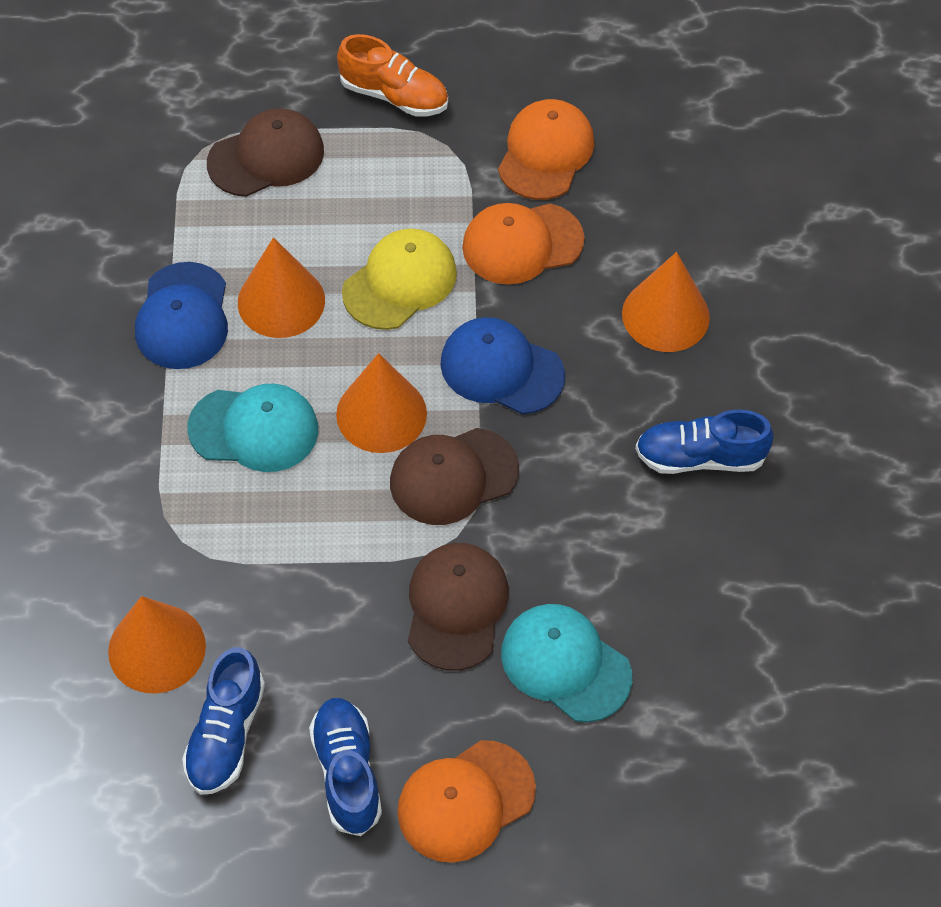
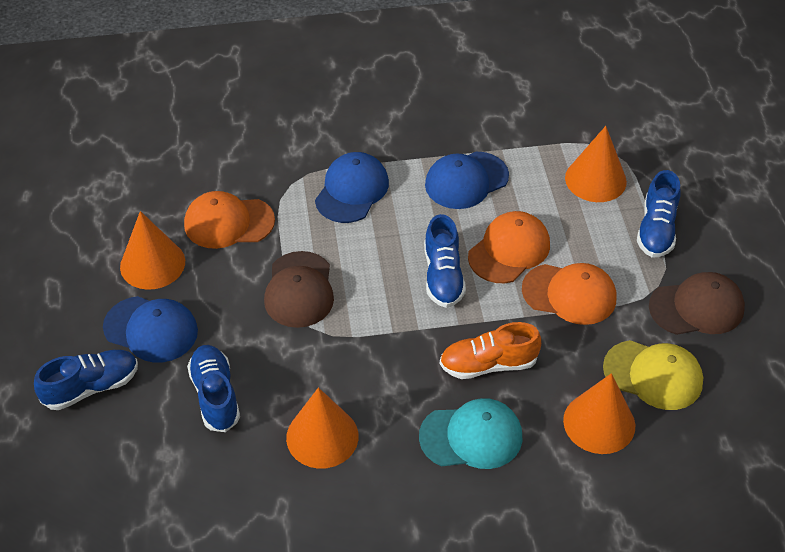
blue cap: [135,262,228,369] [440,317,565,414] = 2 -> [103,296,198,363] [315,152,389,223] [425,152,509,209] = 3
blue shoe: [182,647,265,795] [309,698,382,836] [635,409,774,474] = 3 -> [34,350,138,410] [187,345,240,432] [424,214,466,308] [637,170,681,258] = 4
brown cap: [207,108,324,197] [390,428,519,525] [408,543,509,671] = 3 -> [264,251,334,328] [649,272,745,335] = 2
turquoise cap: [187,384,318,472] [501,604,632,722] = 2 -> [419,398,522,469] = 1

